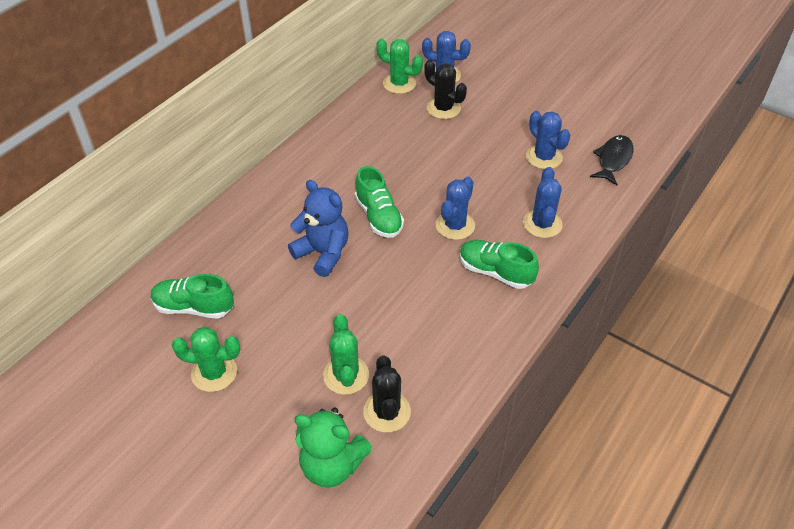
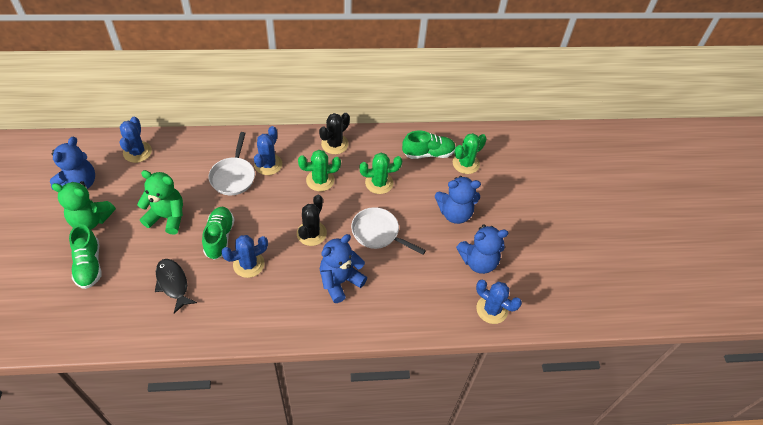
blue teddy bear: [288,180,349,277] = 1 -> [50,137,95,189] [320,234,367,303] [435,176,481,224] [456,224,508,274] = 4
green teddy bear: [295,407,372,488] = 1 -> [51,181,116,230] [137,170,183,234] = 2
white pan: none = 0 -> [209,132,255,195] [351,207,426,255] = 2

